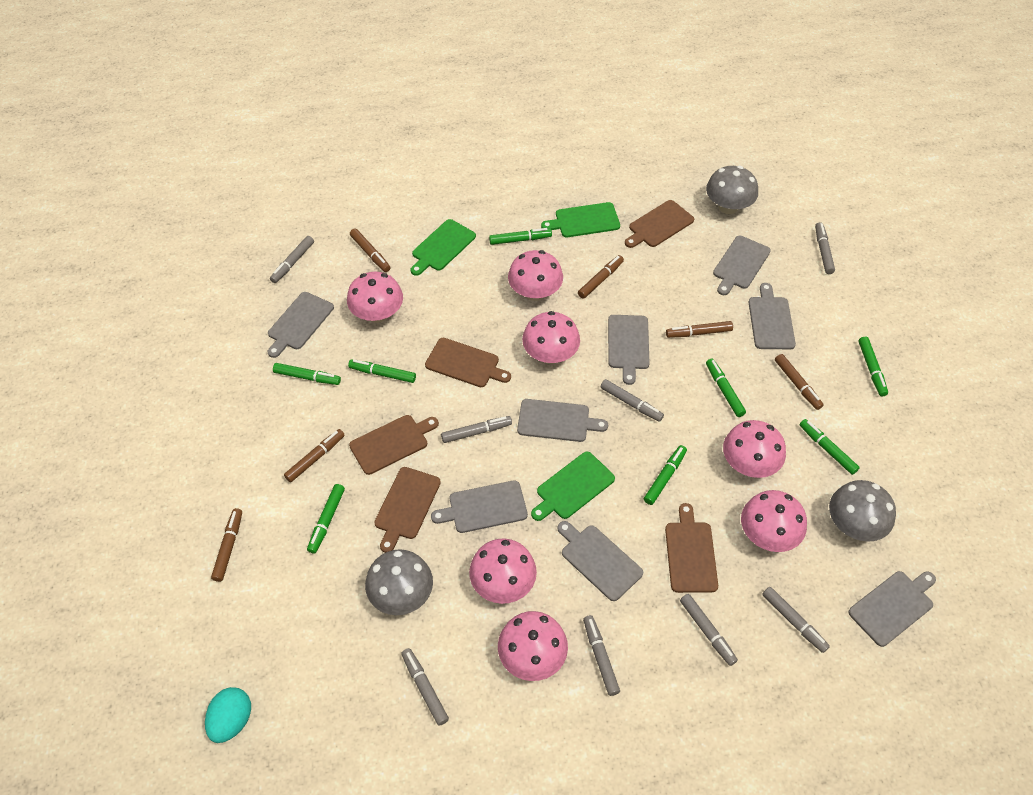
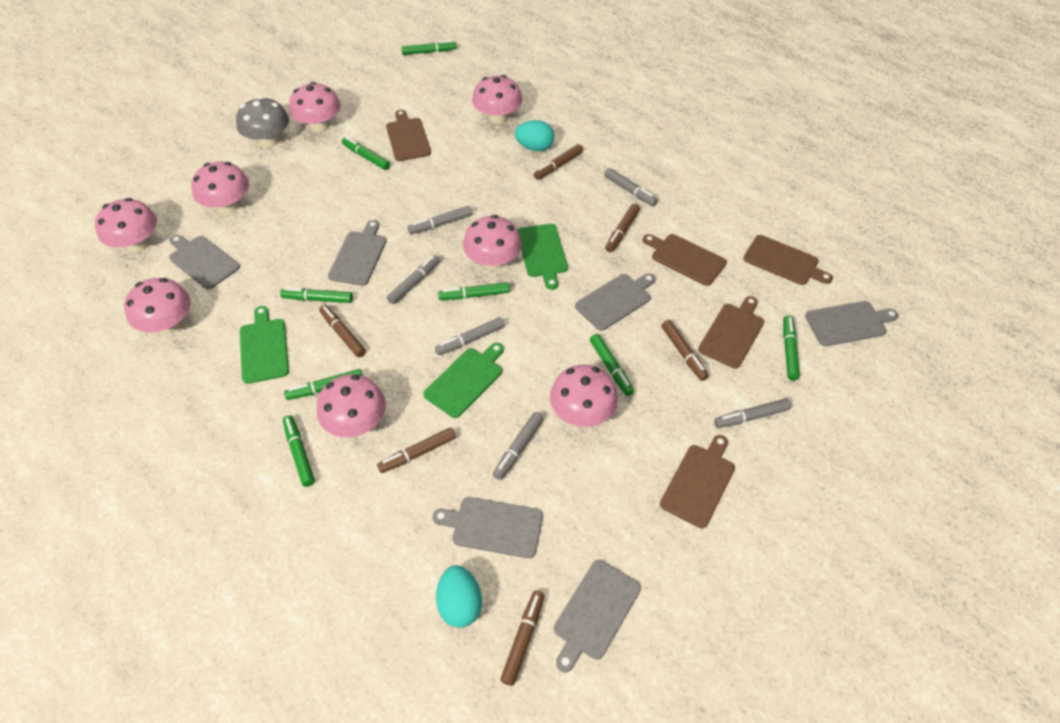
grey cutting board: [267,292,334,358] [431,480,528,533] [517,399,608,442] [557,521,643,601] [608,315,650,385] [713,236,771,295] [749,283,796,349] [848,571,936,647] = 8 -> [169,235,240,289] [328,220,386,286] [433,497,543,558] [554,560,641,673] [575,273,656,331] [805,301,899,346] = 6
grey marker: [270,236,314,283] [401,648,449,726] [441,416,512,443] [583,615,620,696] [601,379,664,422] [680,594,738,666] [762,587,830,653] [815,222,835,274] = 8 -> [387,255,440,304] [408,206,472,234] [435,317,505,355] [493,412,544,480] [604,168,658,206] [714,399,791,428] = 6
grey mushroom: [365,549,433,615] [706,166,758,214] [829,480,896,542] = 3 -> [236,97,289,148] = 1
pink mushroom: [347,272,403,323] [469,538,537,604] [498,611,568,681] [508,250,563,301] [522,311,580,364] [723,420,786,478] [741,490,807,552] = 7 -> [95,198,157,252] [124,278,191,334] [191,161,249,214] [289,82,341,132] [317,374,386,437] [463,215,522,270] [472,75,522,124] [550,365,618,427] = 8
turquoise egg: [205,687,251,743] = 1 -> [436,565,482,628] [515,120,554,151] = 2

